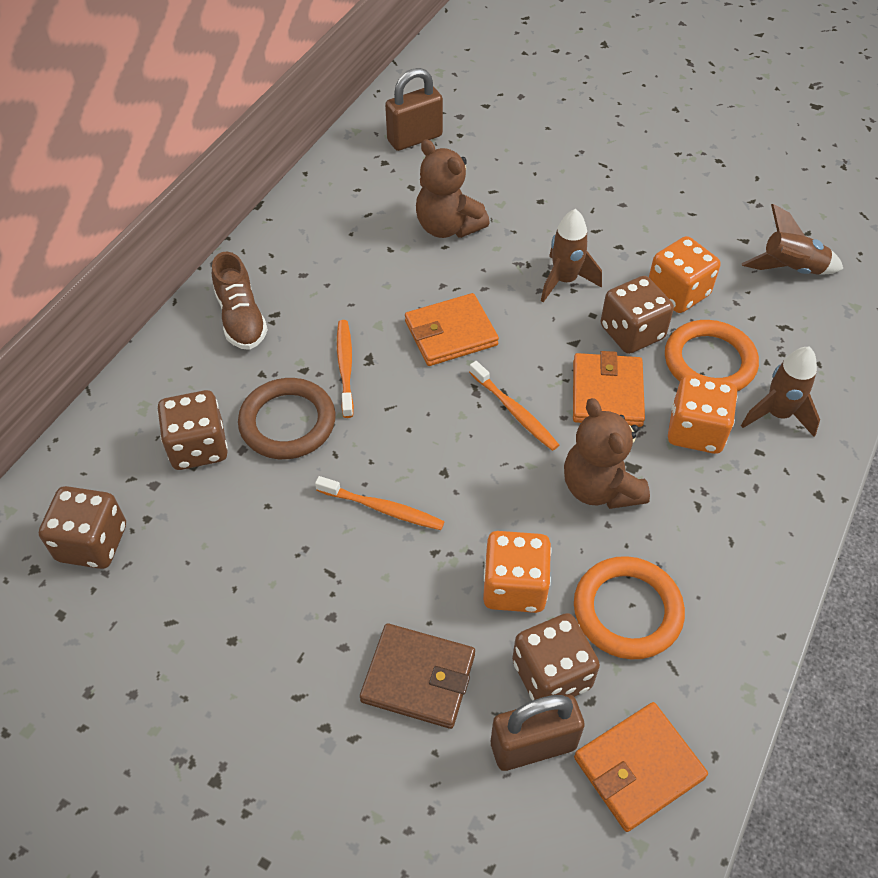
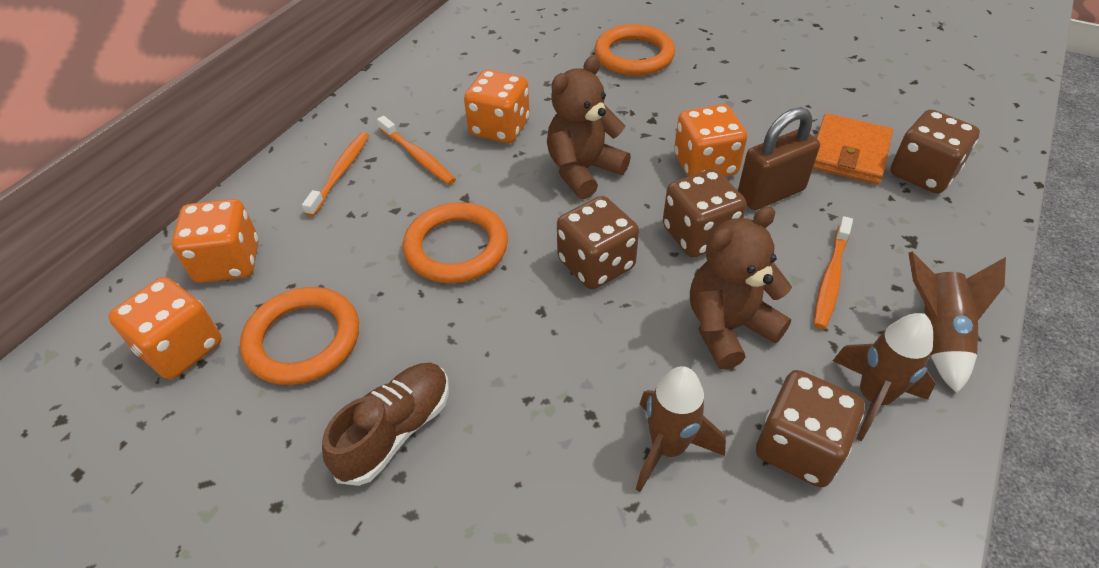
brown padlock: [385,68,443,151] [491,695,585,771] = 2 -> [738,107,820,210] = 1
brown ring: [238,378,336,459] = 1 -> none = 0
brown wallet: [360,623,475,729] = 1 -> none = 0
orange dice: [483,531,551,613] [649,236,720,313] [668,375,737,454] = 3 -> [108,277,222,380] [171,199,259,283] [464,70,530,143] [674,104,747,177] = 4
orange ring: [574,556,685,659] [665,320,759,391] = 2 -> [240,287,359,385] [403,202,508,283] [594,24,675,76] = 3
orange wallet: [405,293,499,366] [573,351,645,427] [574,702,708,832] = 3 -> [813,113,893,184] = 1

